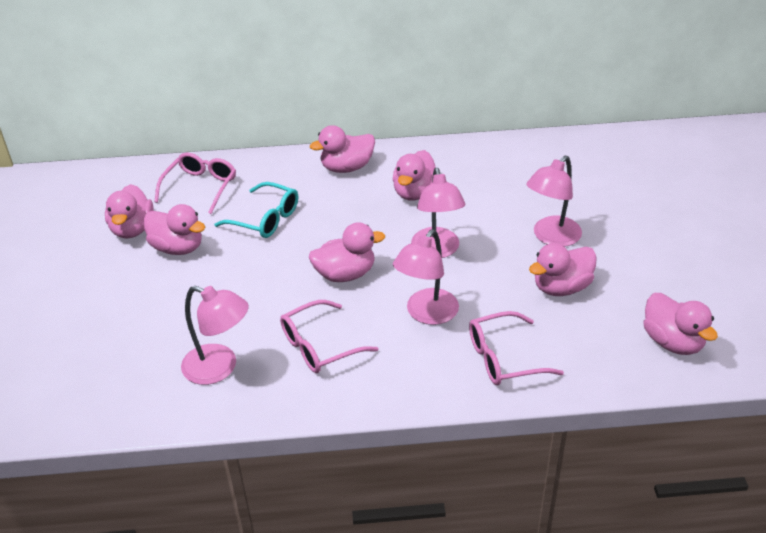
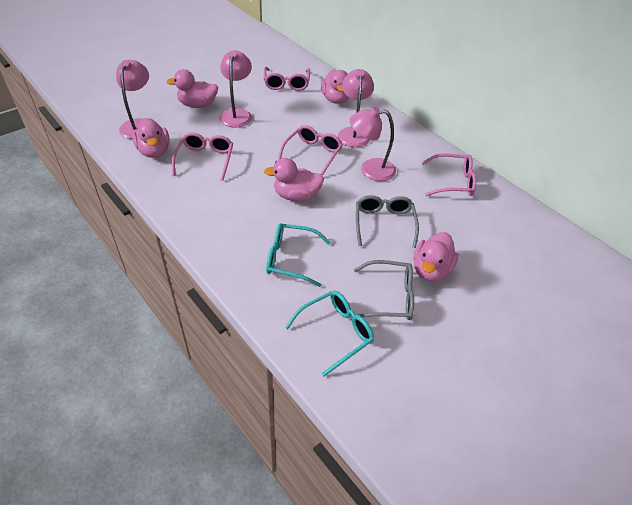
grey glasses: none = 0 -> [354,260,414,320] [356,195,419,248] = 2
pink duck: [105,184,154,239] [143,204,205,255] [309,222,385,282] [310,125,375,173] [393,150,436,201] [529,243,597,296] [643,293,718,355] = 7 -> [132,118,170,158] [167,69,218,108] [264,158,324,201] [321,69,349,104] [413,232,458,281] = 5
pink glasses: [154,153,236,214] [280,300,378,373] [469,311,564,385] = 3 -> [172,133,233,181] [264,67,310,91] [278,125,343,176] [422,153,476,196] = 4
turquoise glasses: [214,182,298,238] = 1 -> [266,223,331,287] [285,291,374,376] = 2

